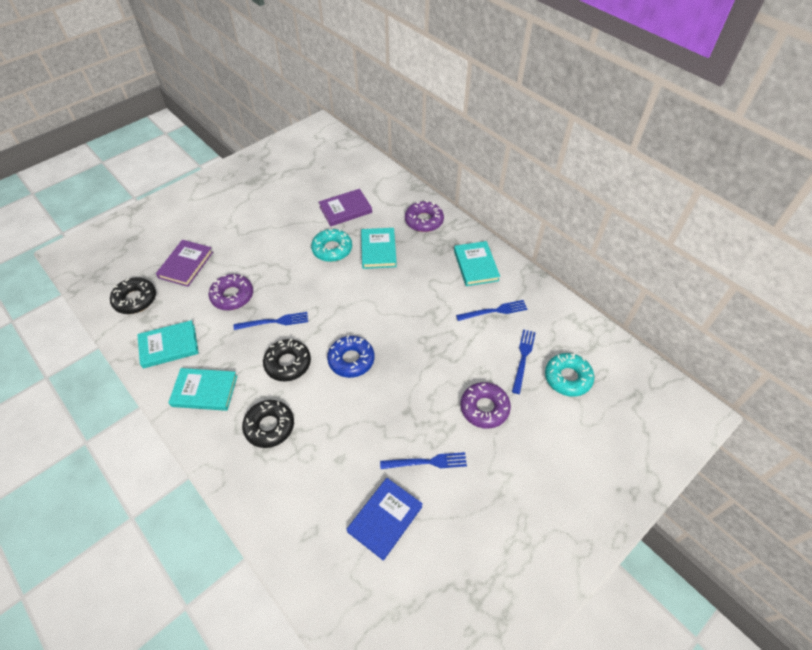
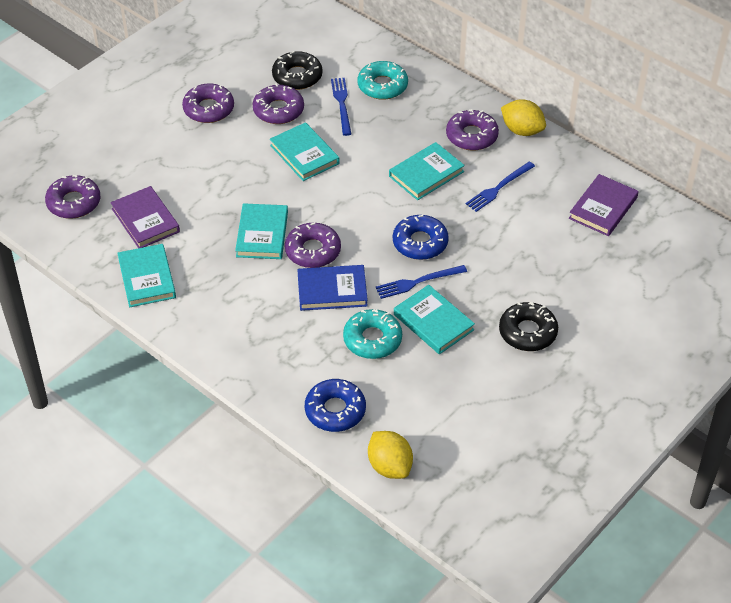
black donut: [110,277,156,314] [242,400,294,448] [263,339,311,381] = 3 -> [272,51,322,90] [499,302,558,351] = 2
blue donut: [327,335,375,378] = 1 -> [305,379,366,432] [393,215,449,260] = 2
blue fork: [234,312,308,330] [380,452,467,469] [456,300,527,321] [512,329,536,394] = 4 -> [331,78,351,136] [376,265,467,299] [466,161,535,212] = 3
purple donut: [209,274,253,310] [405,200,444,232] [461,382,511,429] = 3 -> [45,175,101,219] [182,83,234,123] [253,83,304,124] [285,223,341,268] [446,109,499,151] = 5
turquoise book: [137,320,199,368] [168,368,237,411] [361,228,397,269] [454,241,500,286] = 4 -> [117,244,176,307] [235,203,288,259] [270,122,339,181] [389,142,465,200] [394,285,475,354] = 5
yellow lemon: none = 0 -> [368,431,413,479] [501,99,546,136] = 2

